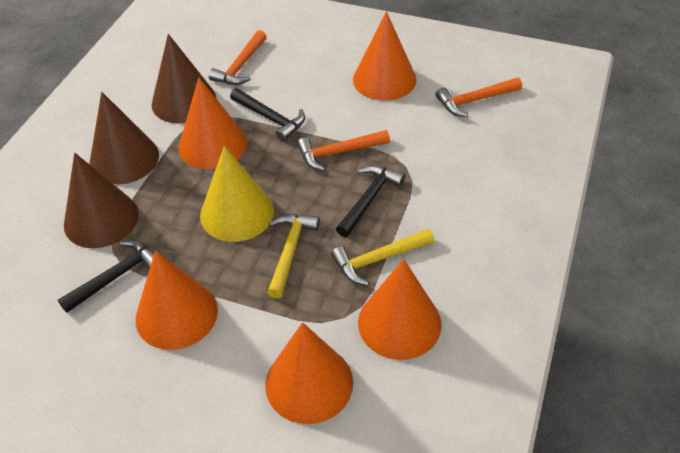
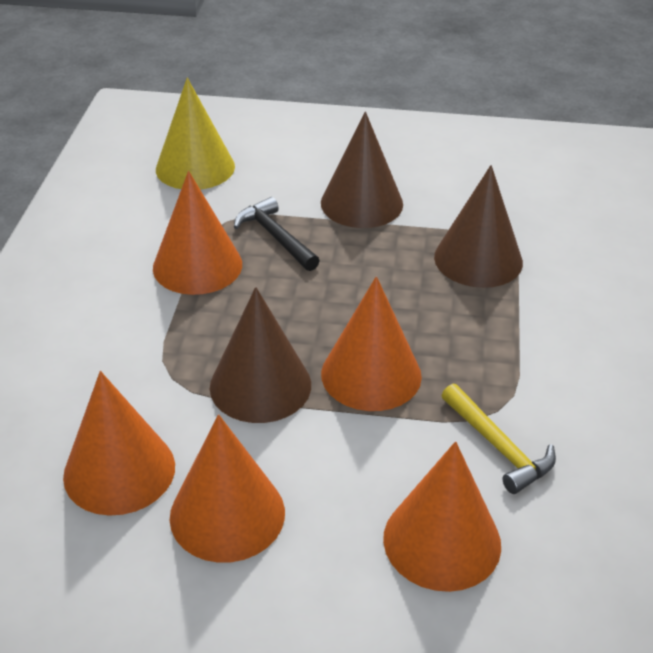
black hammer: [58,240,154,313] [230,88,305,142] [336,165,405,237] = 3 -> [234,197,320,271] = 1
orange hammer: [209,30,267,85] [297,130,390,171] [435,78,522,117] = 3 -> none = 0
yellow hammer: [267,214,320,298] [331,229,434,285] = 2 -> [441,384,556,494] = 1

